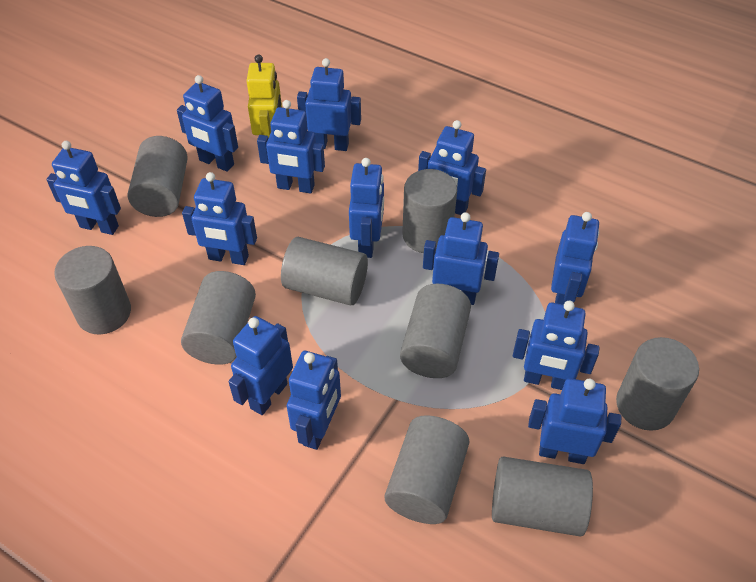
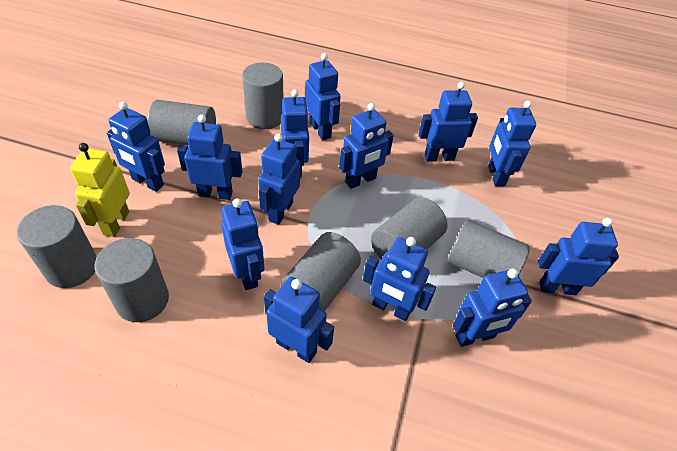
grey cylinder: [54,246,131,334] [128,136,188,217] [181,271,256,365] [281,237,368,305] [385,415,469,524] [400,284,471,378] [402,169,457,253] [492,457,593,537] [616,337,699,431] = 9 -> [17,205,97,288] [94,238,169,322] [148,100,216,145] [242,63,283,129] [281,232,361,311] [371,197,448,259] [448,220,530,278] = 7

